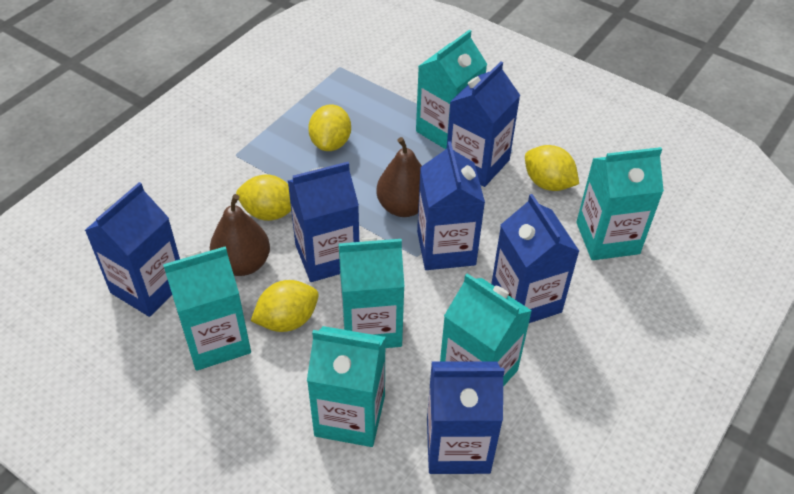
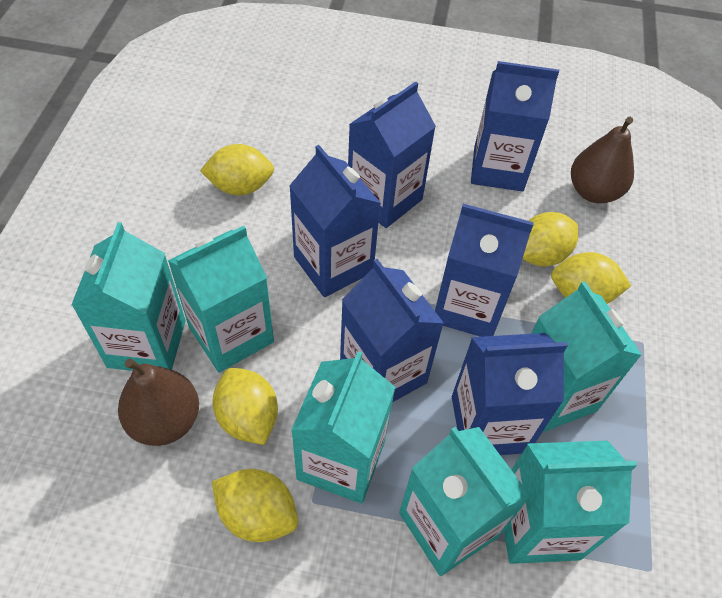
yellow lemon: [236,174,291,221] [251,280,319,332] [308,105,351,151] [525,145,579,191] = 4 -> [200,144,274,195] [212,469,298,542] [213,368,278,445] [523,212,578,267] [551,252,631,304] = 5

